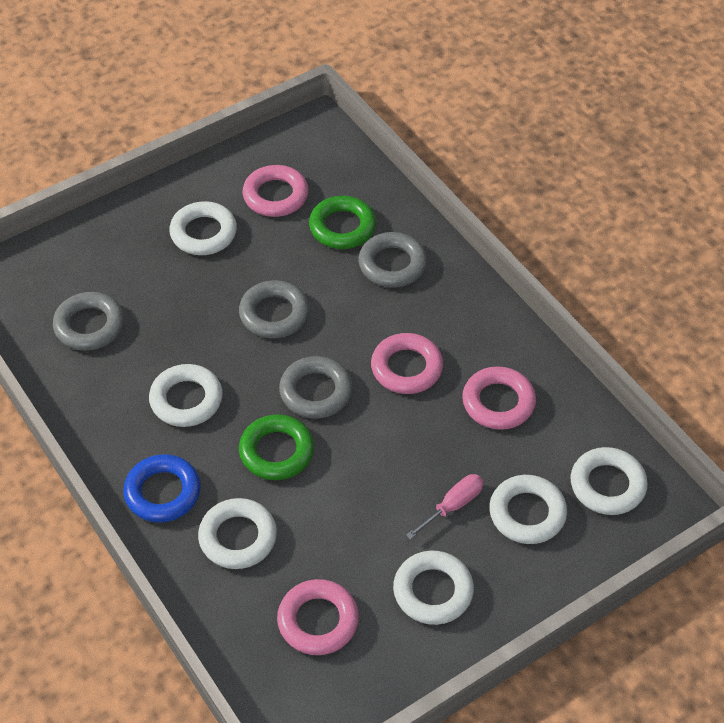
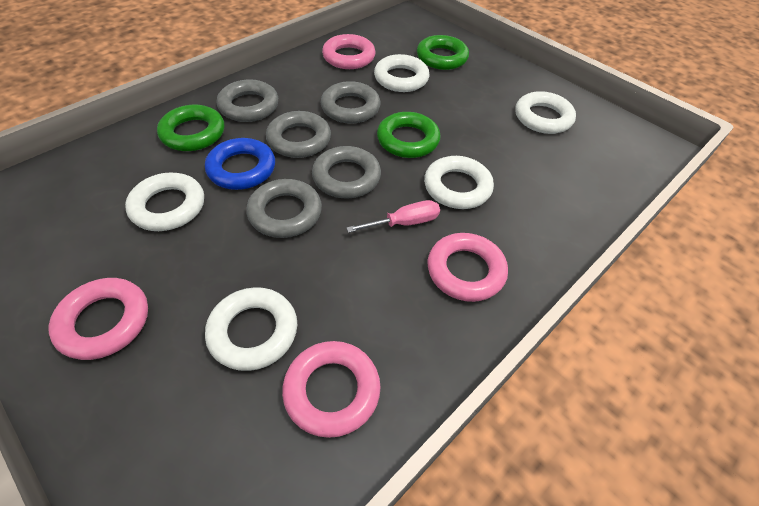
green ring: [239,414,314,480] [309,196,376,249] = 2 -> [157,105,224,151] [377,112,440,158] [417,35,469,70] = 3
grey ring: [53,292,124,351] [239,280,309,338] [279,356,353,419] [358,232,427,288] = 4 -> [217,79,278,122] [246,179,322,238] [266,111,331,158] [312,146,381,199] [321,81,380,124] = 5
white ring: [149,364,223,427] [169,201,237,255] [198,498,277,569] [393,551,474,625] [489,475,567,544] [571,447,648,515] = 6 -> [125,173,204,231] [205,287,297,371] [374,54,430,92] [424,156,494,209] [515,91,576,134] = 5

